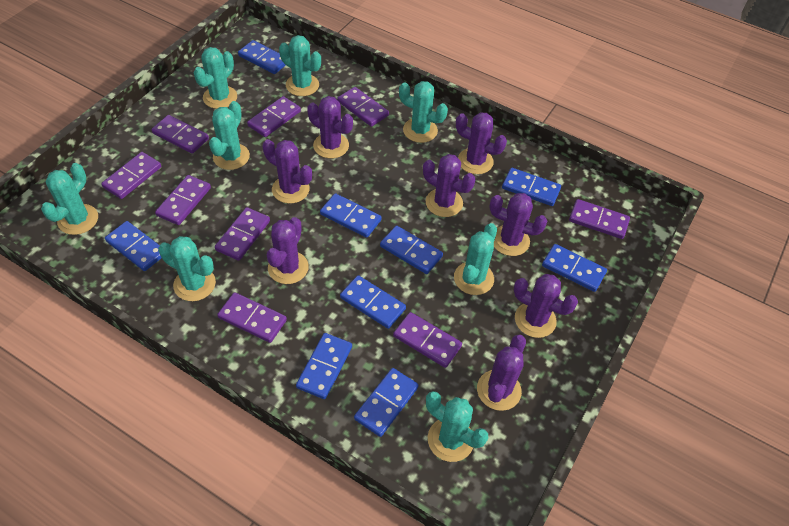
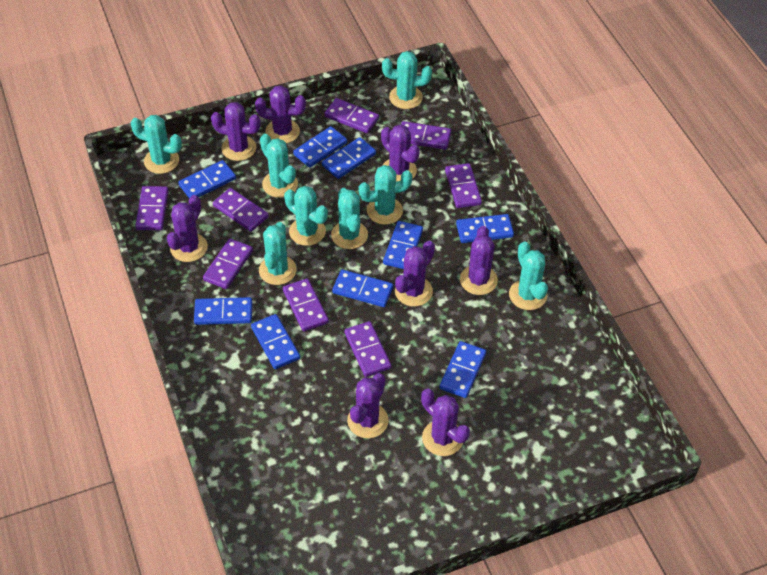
purple domino: [101,152,161,199] [152,115,209,154] [155,175,211,225] [215,207,270,261] [217,292,287,343] [247,96,301,137] [337,87,389,127] [393,312,462,368] [569,199,630,239] = 9 -> [135,186,169,230] [203,238,253,289] [213,188,269,232] [283,278,329,331] [324,98,379,133] [344,321,392,377] [401,121,451,150] [445,163,482,208] = 8

